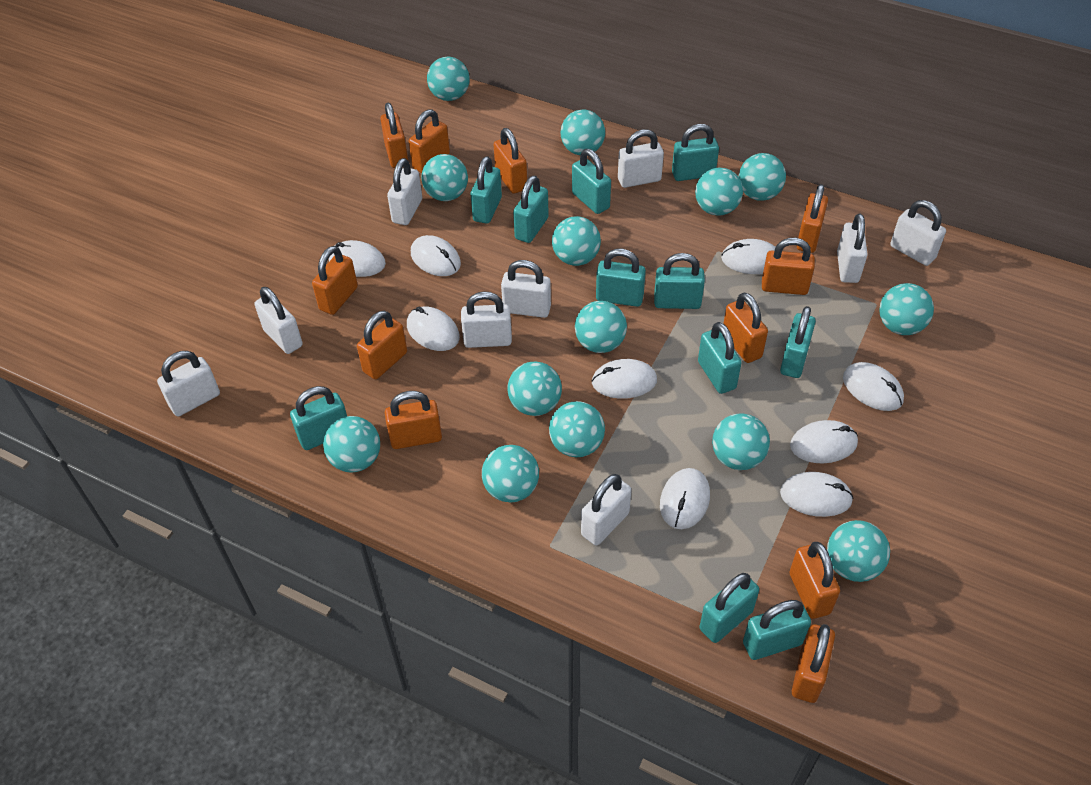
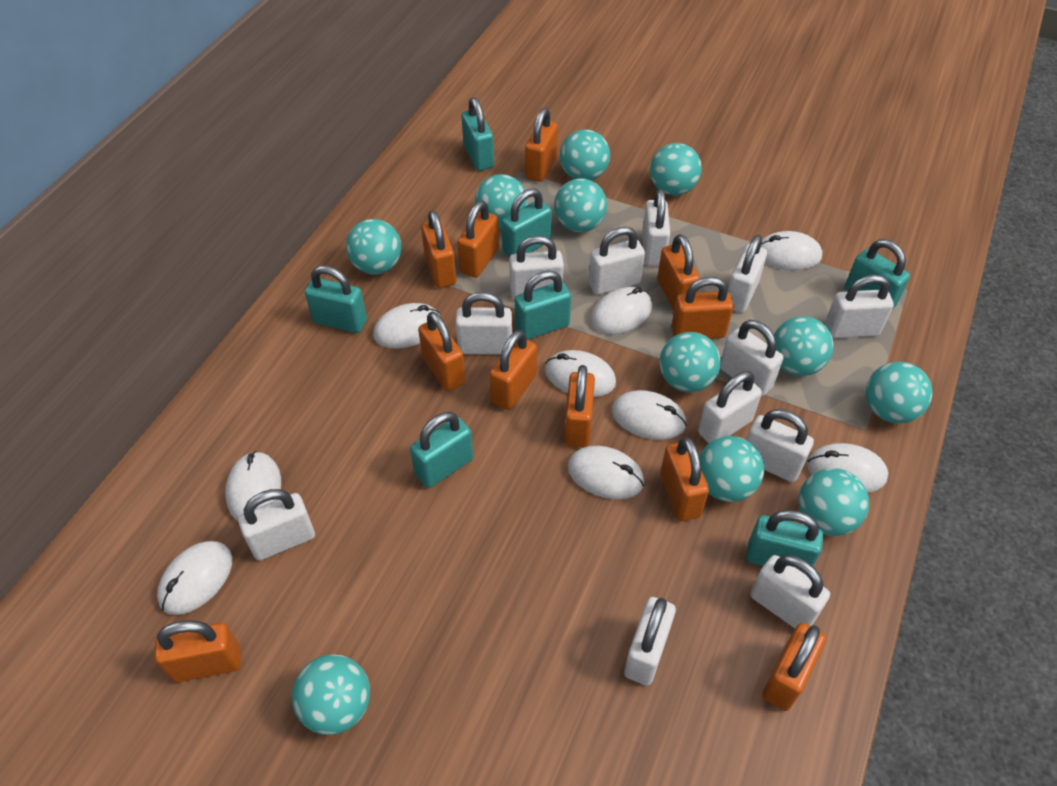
turquoise ball: [323,416,380,473] [421,154,468,201] [427,57,470,101] [482,445,539,503] [507,362,562,416] [549,401,605,457] [552,216,601,266] [560,109,605,155] [575,301,627,353] [695,168,743,216] [712,413,770,470] [739,153,786,201] [827,520,890,582] [879,283,934,335] = 14 -> [292,654,370,735] [346,219,402,274] [475,174,527,228] [554,178,607,232] [560,130,610,180] [650,143,702,196] [659,332,721,392] [699,436,764,502] [774,316,834,376] [798,468,869,536] [866,362,932,424] = 11
turquoise padlock: [290,386,347,450] [471,156,502,224] [513,175,549,243] [572,149,611,214] [596,249,646,307] [654,253,705,309] [672,124,719,181] [698,322,742,394] [700,573,759,643] [743,600,811,660] [780,306,816,378] = 11 -> [305,265,367,333] [410,412,473,488] [461,97,494,171] [502,188,552,258] [515,270,571,340] [746,510,824,572] [845,239,910,309] = 7
white padlock: [157,351,220,417] [255,287,303,354] [387,158,422,225] [461,291,512,348] [501,260,551,318] [581,474,631,545] [618,129,664,188] [837,213,868,283] [890,200,946,266] = 9 -> [238,489,315,561] [455,292,512,355] [509,236,564,300] [588,227,645,295] [624,597,676,685] [642,189,670,266] [698,371,762,443] [720,320,784,397] [728,235,767,313] [746,409,814,482] [750,555,830,628] [825,275,893,338] = 12

